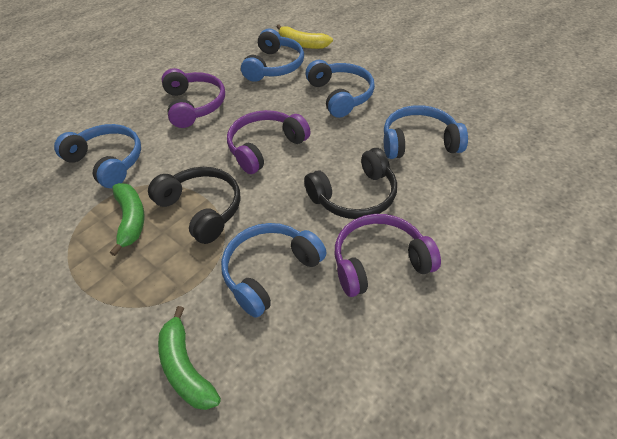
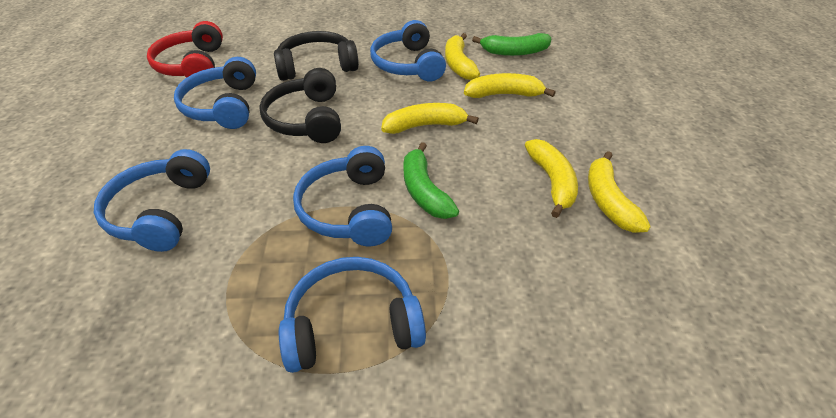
purple headphones: [162,68,225,128] [227,110,310,174] [334,214,441,297] = 3 -> none = 0
red headphones: none = 0 -> [147,21,223,78] = 1
yellow banana: [277,24,333,49] = 1 -> [381,103,479,134] [445,33,480,80] [464,73,556,98] [525,139,578,218] [588,151,651,233] = 5

